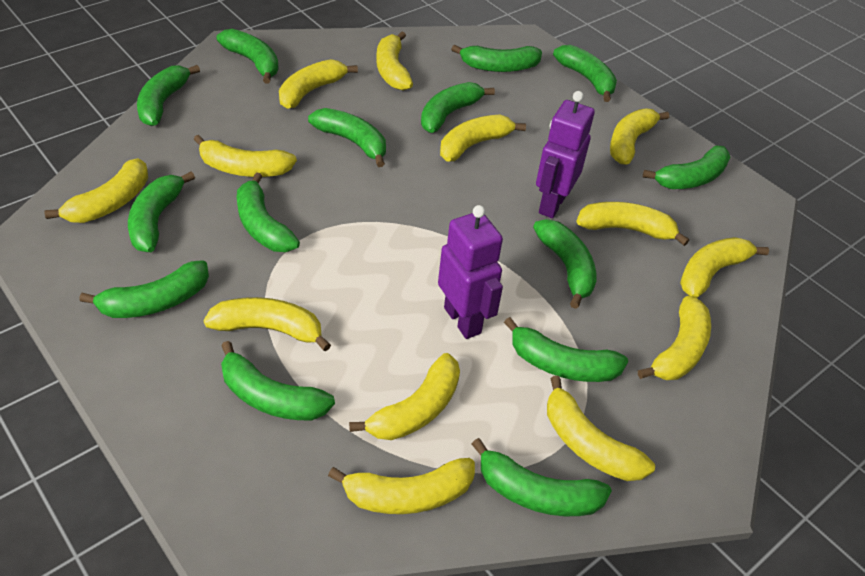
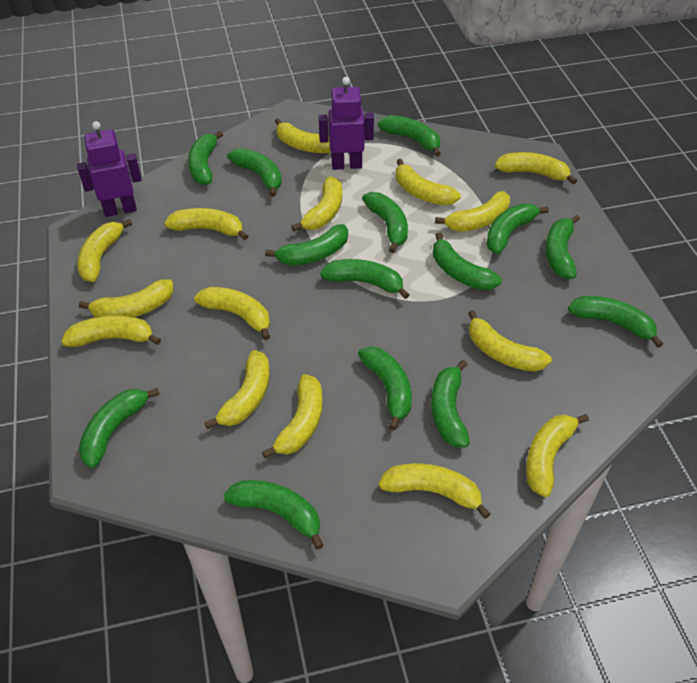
yellow banana: [45,158,148,223] [194,135,297,177] [203,297,331,351] [279,59,358,109] [328,458,475,514] [349,353,460,440] [376,32,413,91] [440,114,526,162] [547,376,655,481] [576,202,689,246] [610,108,669,165] [638,296,711,380] [680,237,769,298] = 13 -> [61,315,161,347] [77,219,132,282] [79,279,173,317] [164,208,248,240] [194,287,270,340] [204,350,270,429] [262,374,323,459] [275,118,331,153] [291,177,342,231] [378,463,491,519] [396,159,461,205] [435,191,510,232] [468,310,552,372] [495,152,577,185] [526,414,589,497] = 15

